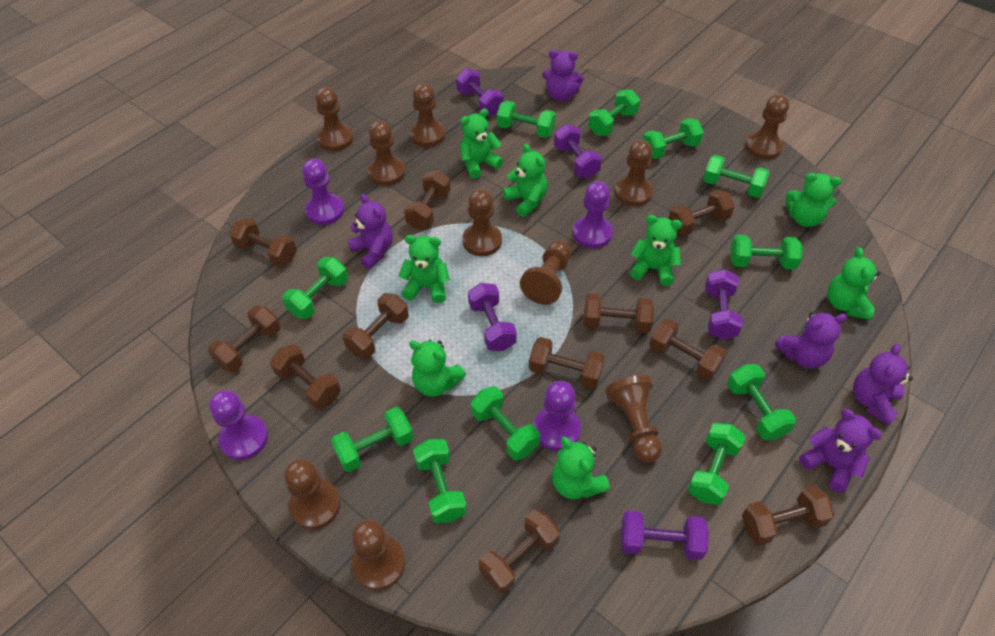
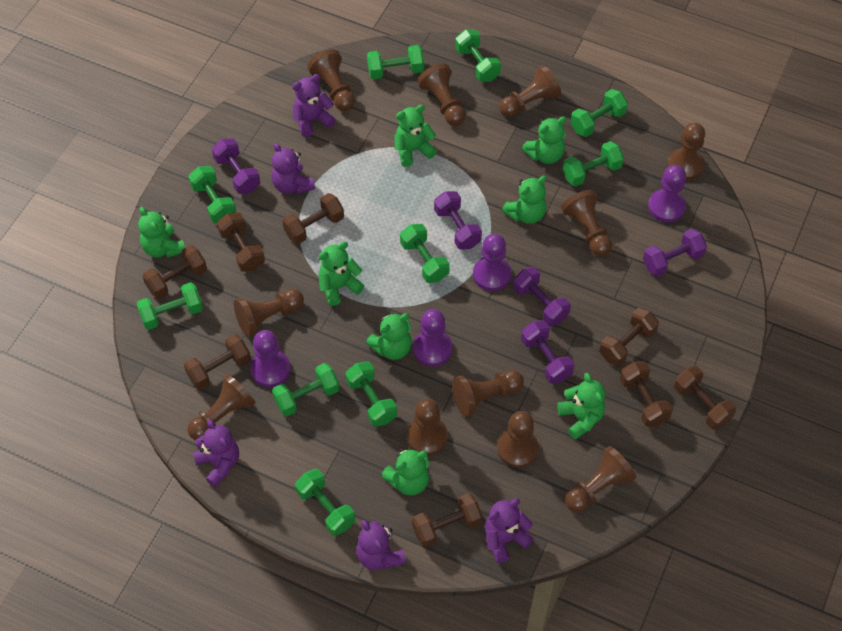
brown dumbbell: [208,305,280,372] [230,218,297,267] [270,344,341,409] [343,293,409,359] [404,170,451,229] [479,509,560,593] [529,337,605,389] [583,294,654,333] [649,318,727,380] [668,190,735,236] [742,485,834,545] = 11 -> [142,245,207,299] [184,334,251,390] [217,213,265,272] [282,193,344,244] [412,493,482,548] [599,308,659,366] [620,361,673,427] [674,366,736,430] = 8
brown pawn: [284,459,341,530] [315,87,354,151] [352,519,405,590] [368,120,405,186] [410,83,445,147] [462,189,502,256] [520,240,571,305] [605,375,662,463] [615,140,653,206] [745,94,789,159] = 10 -> [187,374,256,440] [234,289,304,337] [308,49,355,111] [407,399,448,455] [417,64,466,126] [452,370,524,417] [497,411,539,468] [499,65,561,118] [561,190,612,256] [565,446,636,512] [667,123,705,180] = 11
green dumbbell: [282,257,348,319] [331,407,413,472] [413,439,467,523] [471,386,540,461] [497,101,556,138] [588,89,640,136] [643,118,704,159] [688,423,746,505] [703,155,770,198] [727,364,796,440] [730,235,802,270] = 11 -> [137,282,203,330] [188,166,236,223] [272,363,339,416] [295,469,355,536] [345,361,397,427] [367,45,424,79] [400,224,450,283] [455,30,501,82] [563,141,624,186] [570,89,628,137] = 10

